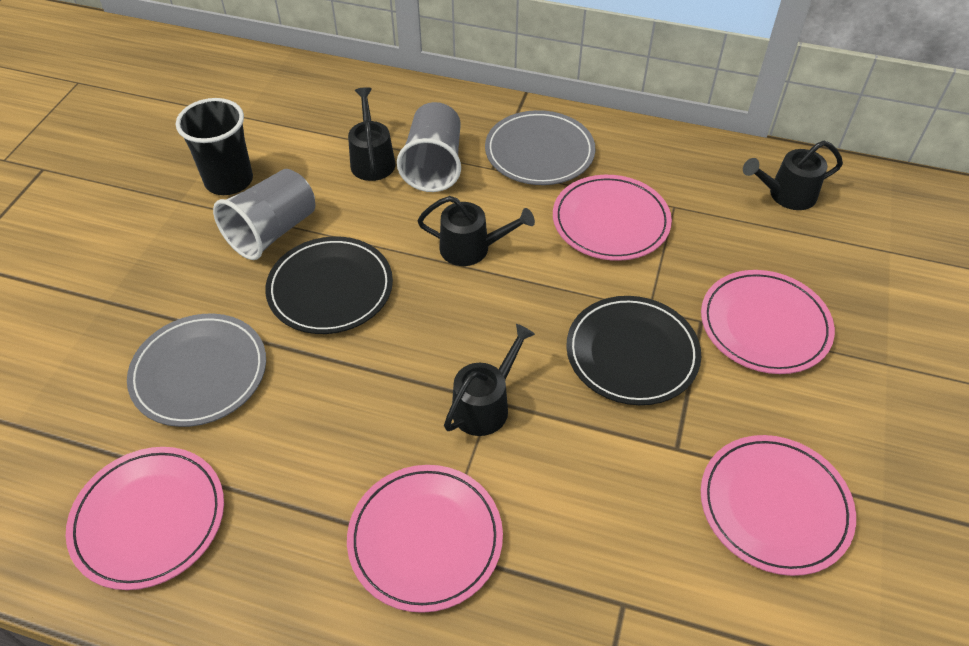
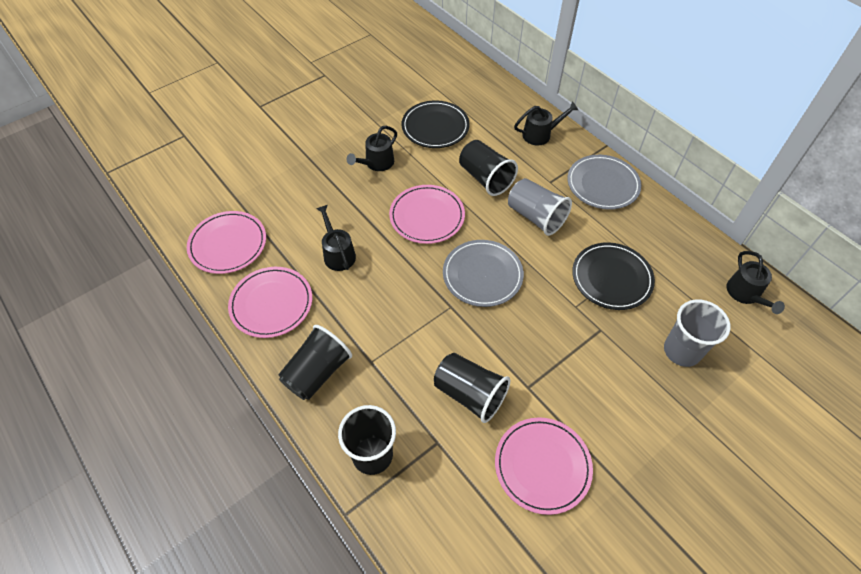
black cup: [176,98,253,195] = 1 -> [278,325,352,400] [338,405,396,475] [434,353,510,423] [459,140,518,196] = 4
pink plate: [66,447,224,590] [347,465,503,613] [553,175,672,261] [701,270,835,374] [701,435,856,576] = 5 -> [187,211,266,274] [228,267,312,338] [389,185,465,244] [495,417,593,515] = 4

